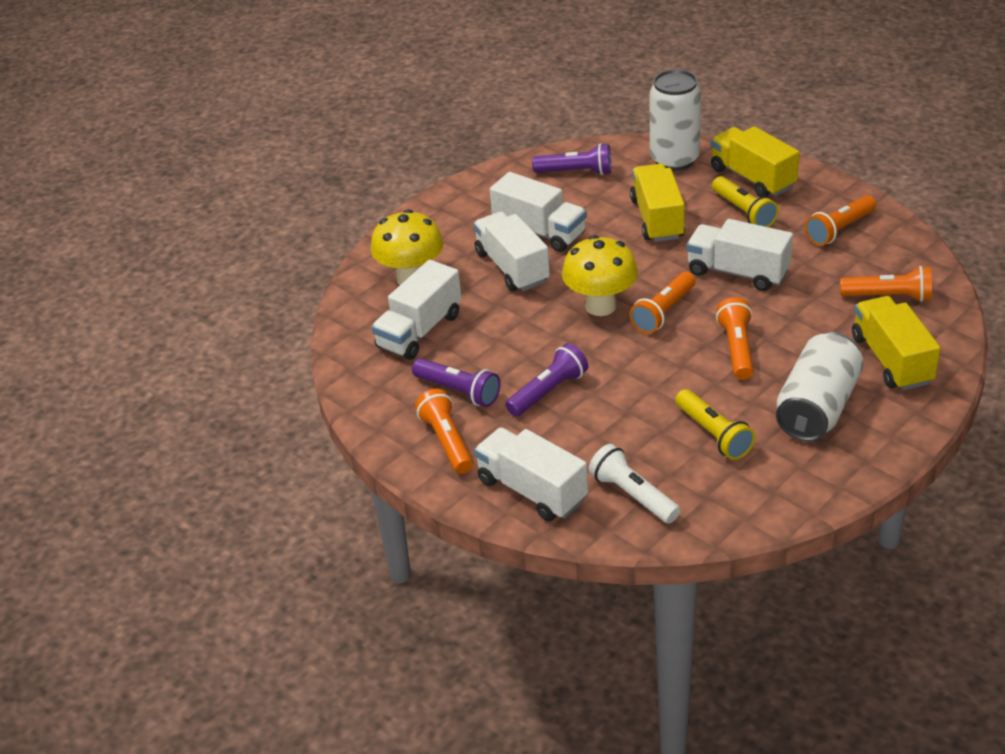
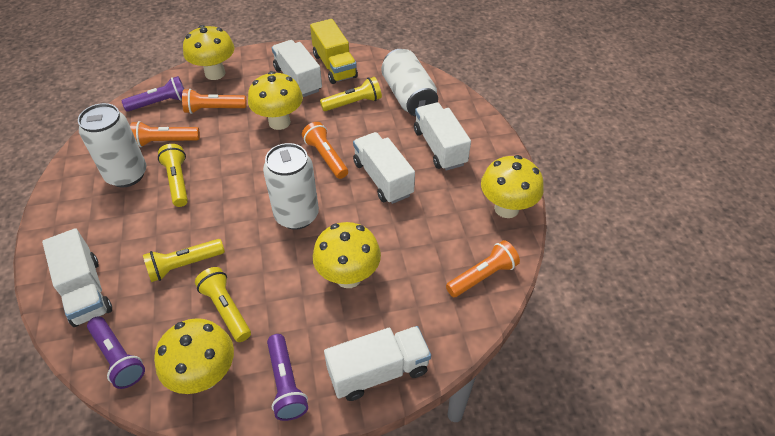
orange flashlight: [415,389,473,474] [629,272,696,334] [716,297,754,380] [805,195,876,246] [840,266,932,302] = 5 -> [130,121,200,147] [182,89,247,114] [302,122,348,179] [446,240,520,297] = 4
white can: [650,69,701,171] [776,332,864,442] = 2 -> [78,103,146,188] [263,143,319,230] [381,49,438,117] = 3
white flashlight: [589,444,680,523] = 1 -> none = 0
yellow flashlight: [675,389,755,460] [712,176,779,227] = 2 -> [143,239,225,282] [158,144,188,207] [195,267,251,342] [320,77,382,111] = 4
yellow mushroom: [371,209,444,285] [562,235,638,316] = 2 -> [154,318,234,394] [183,25,234,80] [248,71,303,130] [313,222,381,288] [481,155,544,218] = 5
yellow truck: [630,164,685,242] [711,126,799,197] [852,296,940,390] = 3 -> [310,19,358,84] = 1

